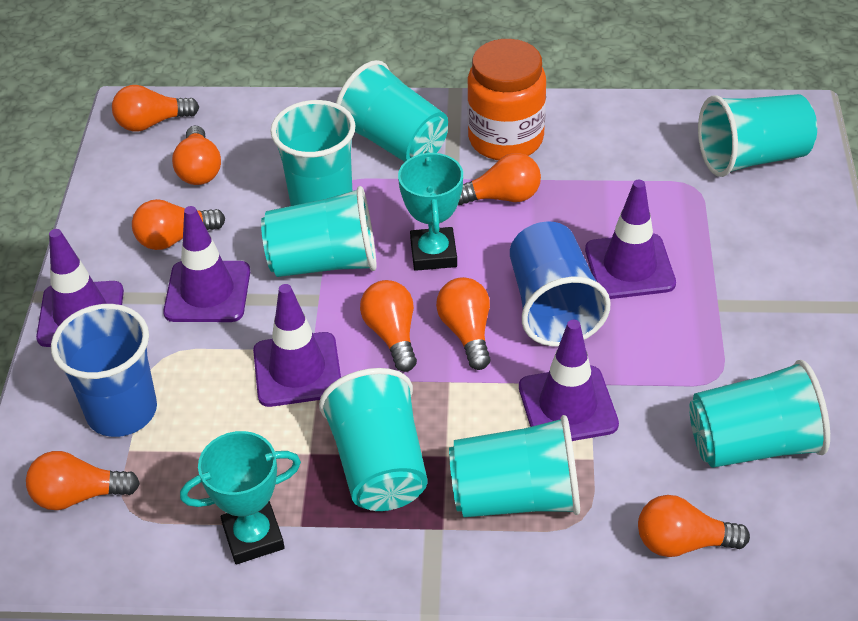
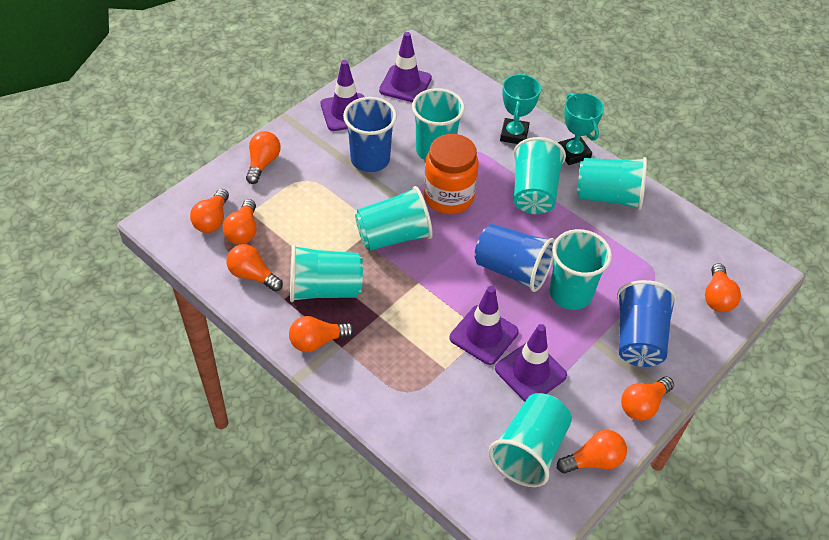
blue cup: [51,304,157,437] [510,221,611,347] = 2 -> [343,97,397,172] [475,224,555,292] [617,280,677,367] = 3
purple traffic cone: [36,229,124,347] [163,206,250,322] [253,284,341,407] [519,320,619,441] [585,180,676,299] = 5 -> [321,60,364,131] [379,32,432,102] [450,286,519,365] [495,324,567,402] = 4

